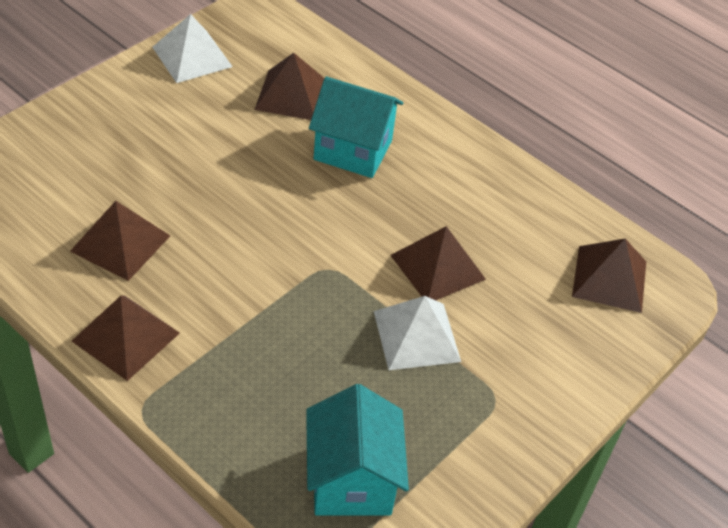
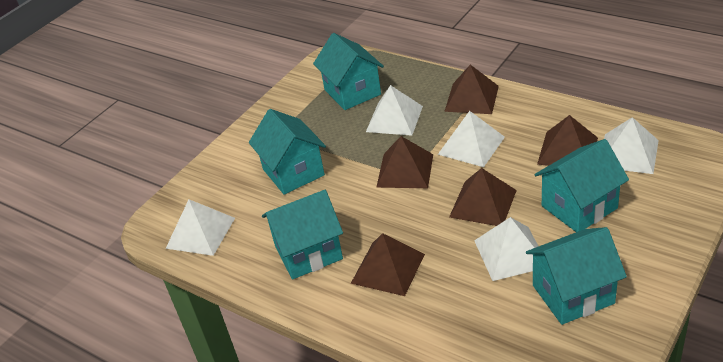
turquoise house: [306,384,409,516] [309,76,403,178] = 2 -> [249,109,326,195] [262,190,343,279] [313,33,384,110] [526,227,627,325] [535,139,629,232] = 5
white pyramid: [152,14,233,83] [374,296,461,370] = 2 -> [166,200,235,256] [366,85,423,136] [438,111,505,167] [474,217,539,281] [604,117,659,174] = 5

